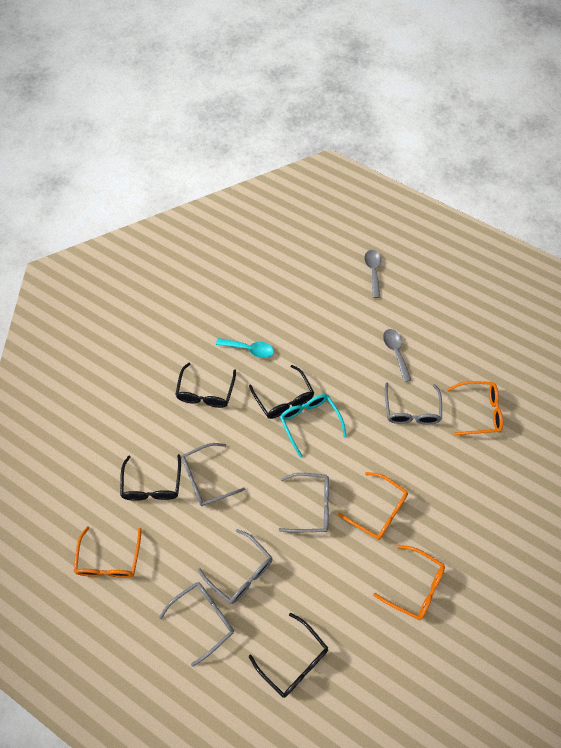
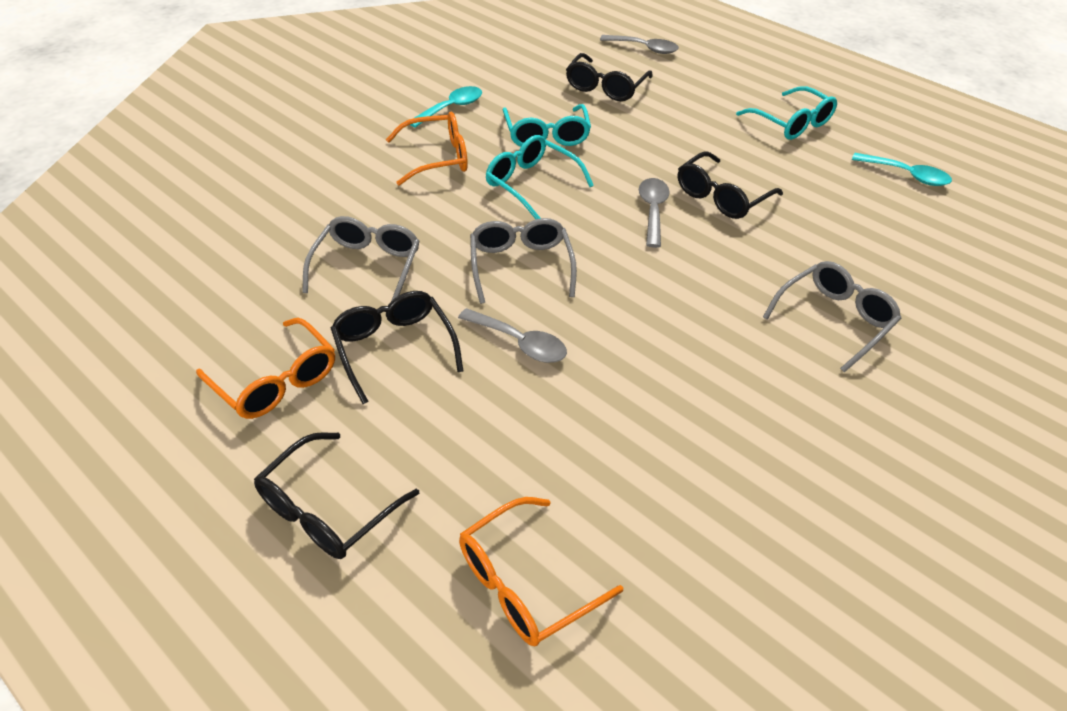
grey glasses: [159,582,234,667] [181,443,245,506] [198,529,272,604] [278,473,329,532] [385,383,442,425] = 5 -> [302,216,420,301] [470,218,577,304] [763,261,902,372] = 3
grey spoon: [364,250,381,298] [383,329,411,382] = 2 -> [458,308,567,363] [600,35,679,54] [639,178,670,248] = 3
orange glasses: [74,526,142,578] [338,472,408,540] [373,545,445,620] [447,381,503,436] = 4 -> [196,318,335,419] [386,112,468,186] [459,497,623,646] = 3
turquoise glasses: [280,394,347,458] = 1 -> [486,135,594,219] [502,104,591,147] [736,86,837,140] = 3
turquoise spoon: [216,338,274,358] = 1 -> [410,86,482,128] [852,153,952,186] = 2

